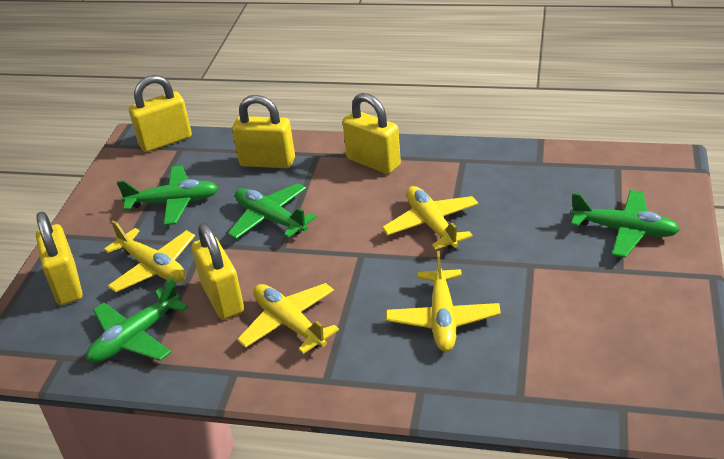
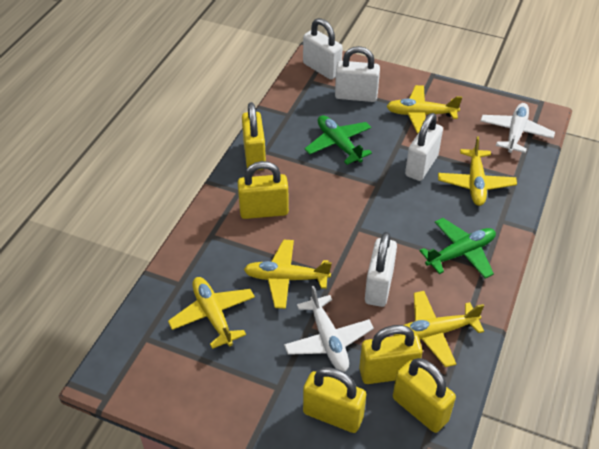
green plane: [86,277,188,363] [117,166,218,225] [228,183,317,239] [571,190,680,258] = 4 -> [305,115,372,165] [420,218,496,279] = 2
white padlock: none = 0 -> [303,18,343,80] [335,46,380,102] [365,232,397,307] [405,113,443,181] = 4
white plane: none = 0 -> [284,286,374,372] [480,103,555,153] = 2
yellow plane: [104,220,195,292] [237,283,339,354] [382,186,478,250] [386,251,501,352] = 4 -> [168,277,255,349] [244,239,332,309] [386,85,462,133] [393,291,484,367] [438,136,517,206] = 5

